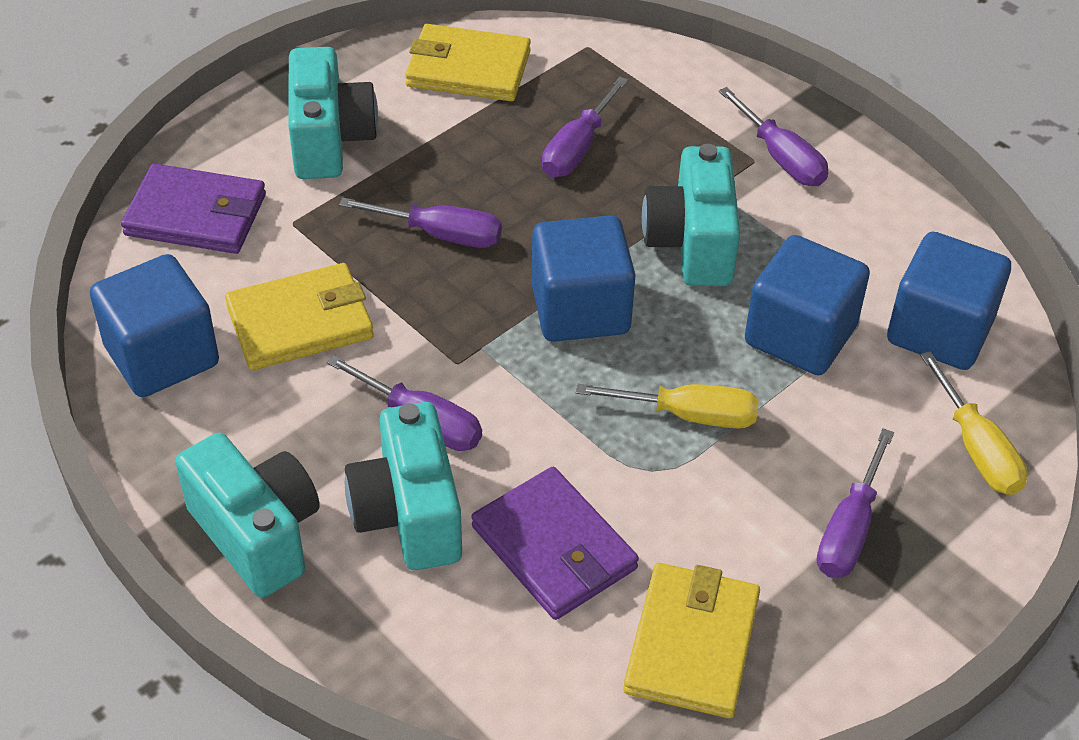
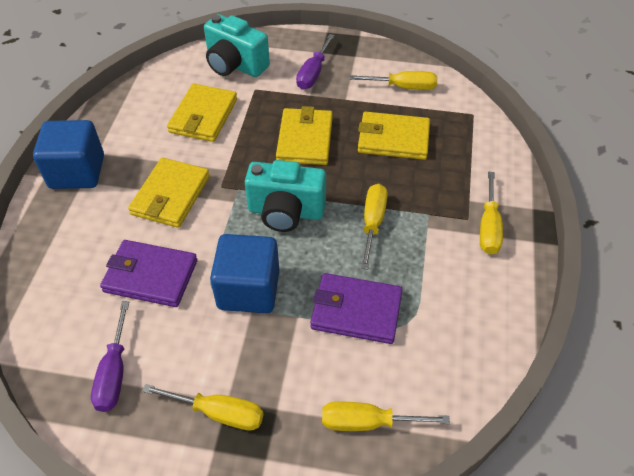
blue cube: [90,254,219,397] [531,215,636,342] [745,235,870,375] [887,232,1011,370] = 4 -> [33,120,104,189] [210,234,279,313] = 2
purple screwdriver: [327,355,482,451] [339,197,502,248] [542,76,628,177] [719,87,828,186] [817,428,894,578] = 5 -> [91,301,129,412] [296,34,335,90] = 2
turquoise camera: [175,433,320,598] [288,47,378,179] [345,402,462,570] [642,144,740,286] = 4 -> [204,14,270,77] [245,160,326,232] = 2
yellow screwdriver: [576,384,759,429] [920,351,1028,495] = 2 -> [142,384,264,430] [322,401,450,431] [350,71,438,90] [361,184,388,270] [480,172,503,254] = 5
yellow wallet: [225,263,374,370] [405,24,531,101] [623,563,760,718] = 3 -> [128,157,210,228] [167,84,237,142] [276,106,333,165] [358,112,430,160] = 4

